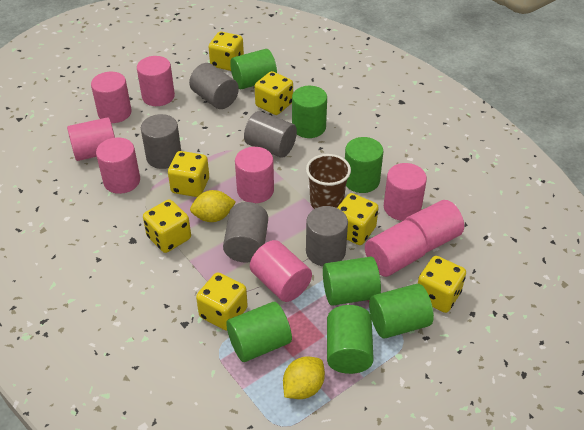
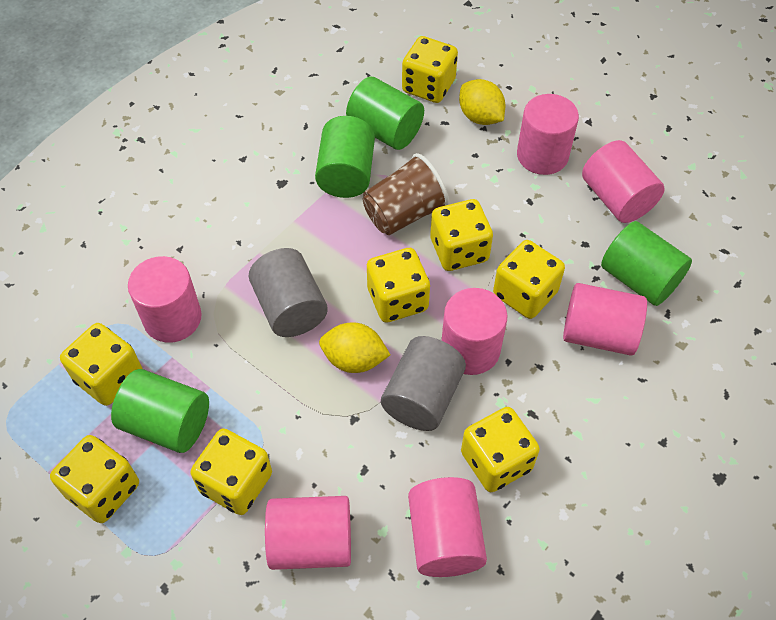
green cylinder: [226,302,292,362] [230,49,277,89] [292,86,327,138] [323,257,381,306] [327,305,374,374] [345,137,383,193] [369,284,434,338] = 7 -> [111,369,209,453] [315,116,375,198] [346,77,424,150] [601,221,692,306] = 4
grey cylinder: [141,114,181,169] [189,63,239,109] [223,202,268,263] [244,111,297,158] [306,206,348,266] = 5 -> [249,248,328,337] [381,336,466,431] = 2
pink cylinder: [67,117,115,161] [91,72,132,123] [96,137,140,194] [137,56,175,106] [235,147,274,203] [250,240,312,302] [365,220,427,277] [384,163,427,221] [405,200,464,253] = 9 -> [128,256,202,343] [265,496,351,570] [408,477,487,577] [441,288,508,375] [517,94,579,175] [563,283,647,356] [582,140,665,223] = 7
yellow dice: [143,200,191,253] [168,151,209,197] [196,273,248,331] [209,32,244,71] [255,71,293,115] [337,193,379,245] [418,256,466,313] = 7 -> [50,435,139,523] [60,323,142,406] [190,428,272,515] [367,248,430,323] [402,36,458,103] [430,199,493,271] [461,407,540,492] [493,240,565,319] = 8

